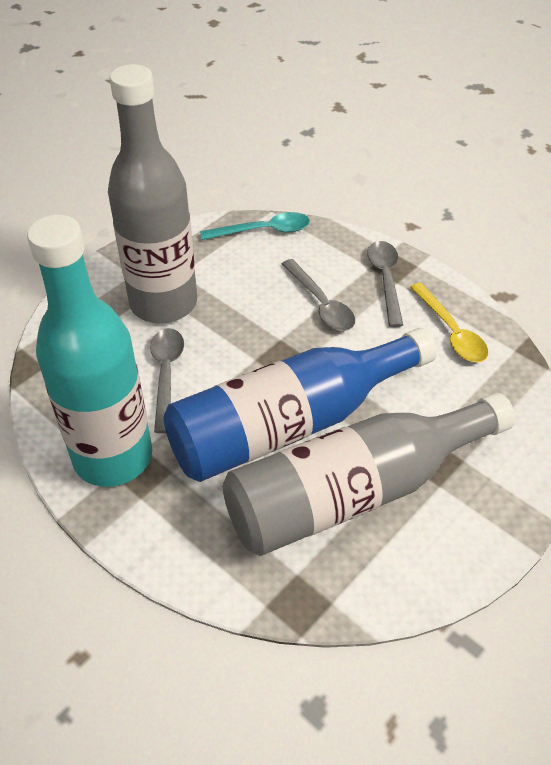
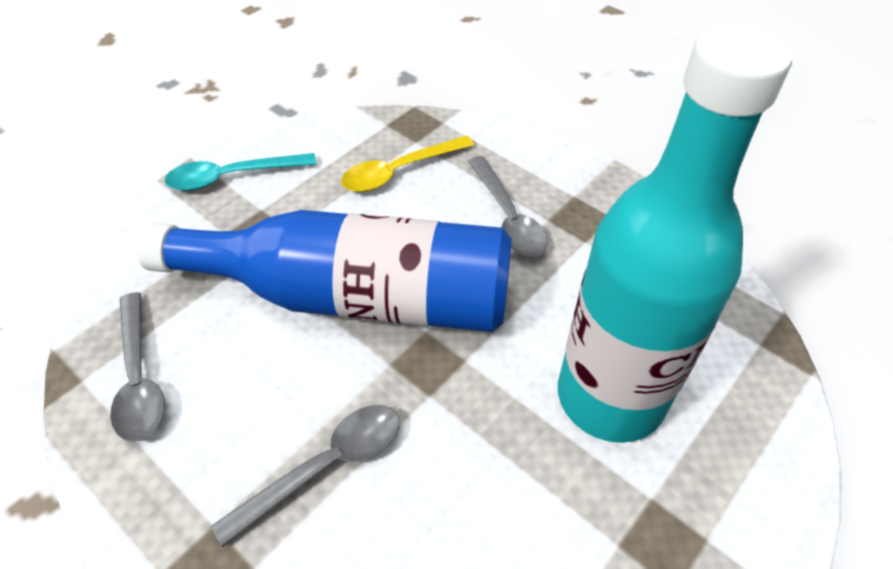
grey bottle: [108,64,197,323] [223,393,515,556] = 2 -> none = 0

